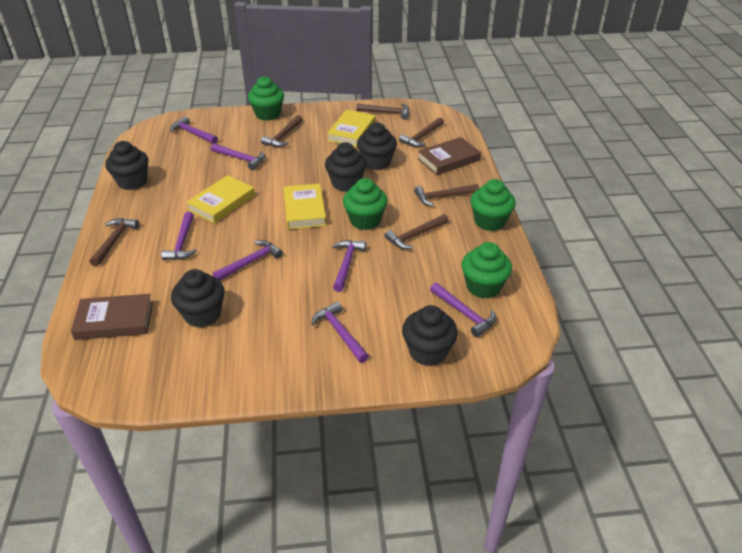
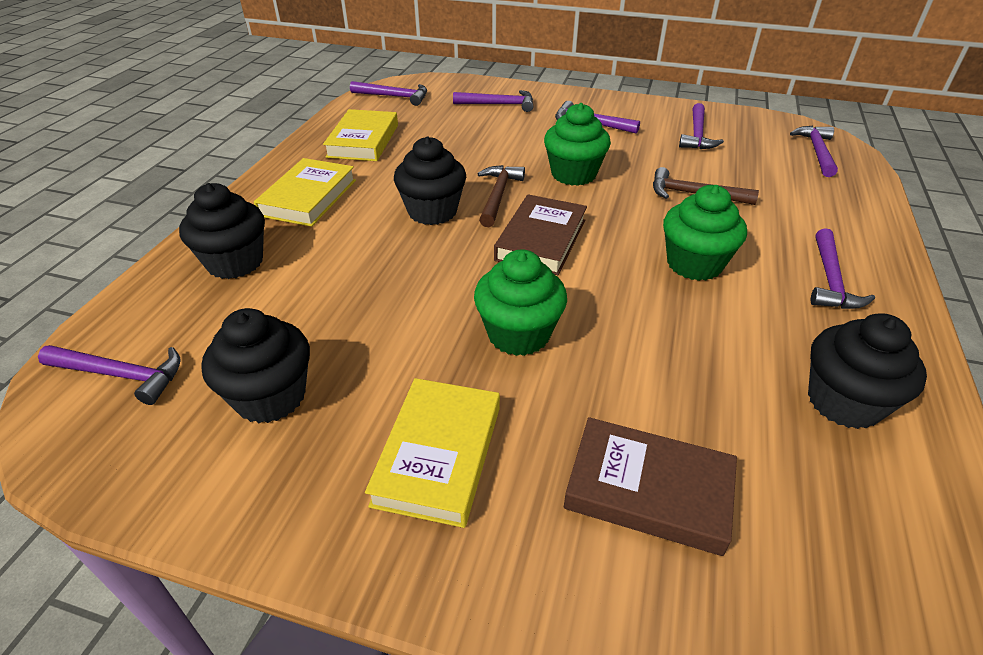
black cupcake: [105,141,149,190] [171,269,225,328] [325,142,367,192] [357,123,397,170] [402,305,458,366] = 5 -> [179,183,265,279] [201,308,310,423] [394,136,466,225] [808,313,927,429] = 4
brown hammer: [90,218,139,267] [261,115,303,147] [356,103,409,120] [384,214,448,249] [399,118,444,147] [414,184,479,206] = 6 -> [477,165,525,227] [653,167,759,205] = 2
green cupcake: [248,76,284,121] [343,178,388,230] [462,242,512,299] [470,179,516,231] = 4 -> [474,250,567,356] [544,103,611,186] [663,185,747,281] = 3

